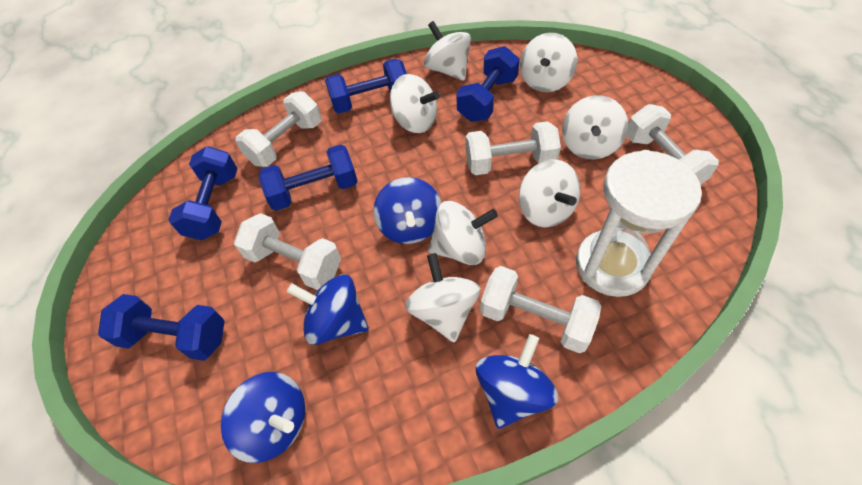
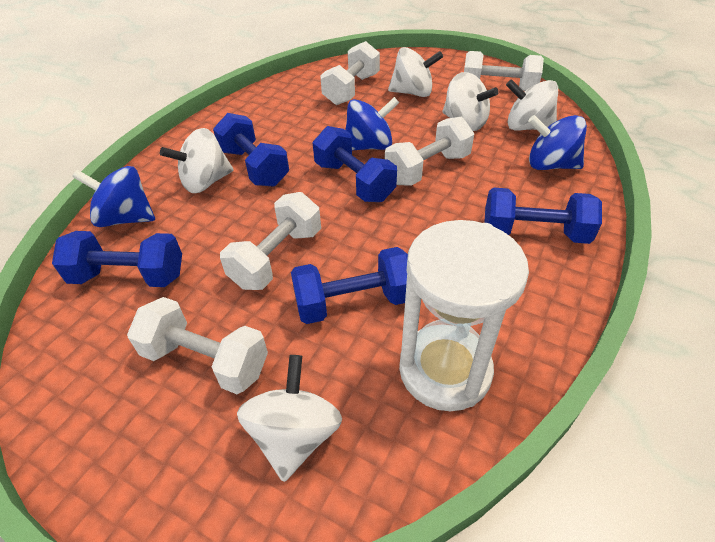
blue spinning top: [221,372,305,463] [287,274,369,345] [373,177,441,244] [476,334,558,429] = 4 -> [72,166,155,227] [345,97,399,150] [528,115,587,170] = 3
white spinning top: [390,74,440,133] [405,253,480,343] [424,21,471,81] [428,201,498,265] [519,159,581,228] [520,33,577,92] [562,95,628,160] = 7 -> [160,128,233,193] [237,355,342,482] [388,47,443,97] [443,72,499,131] [506,79,558,131] = 5

